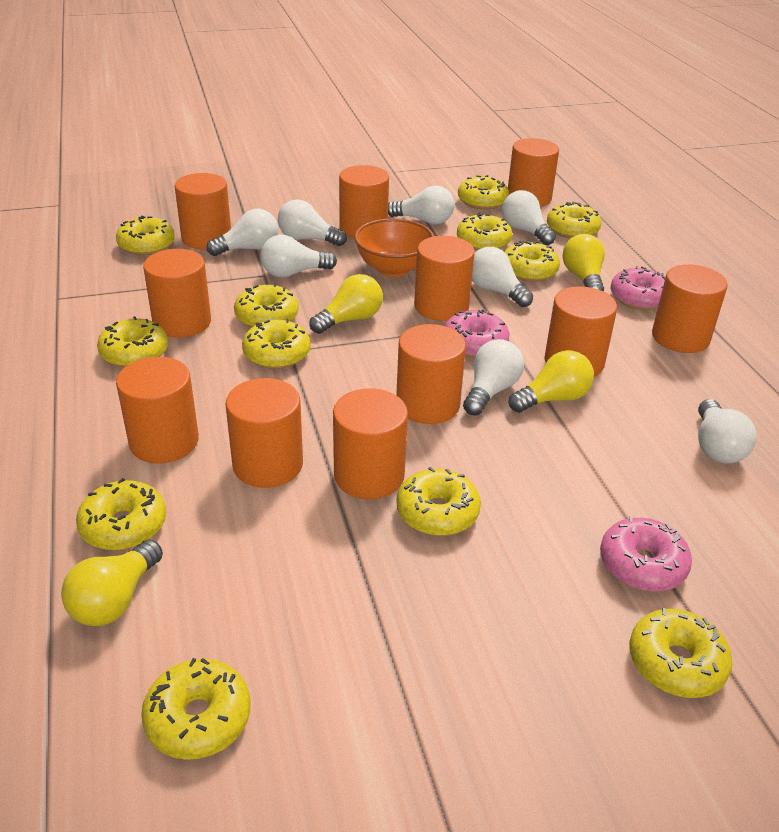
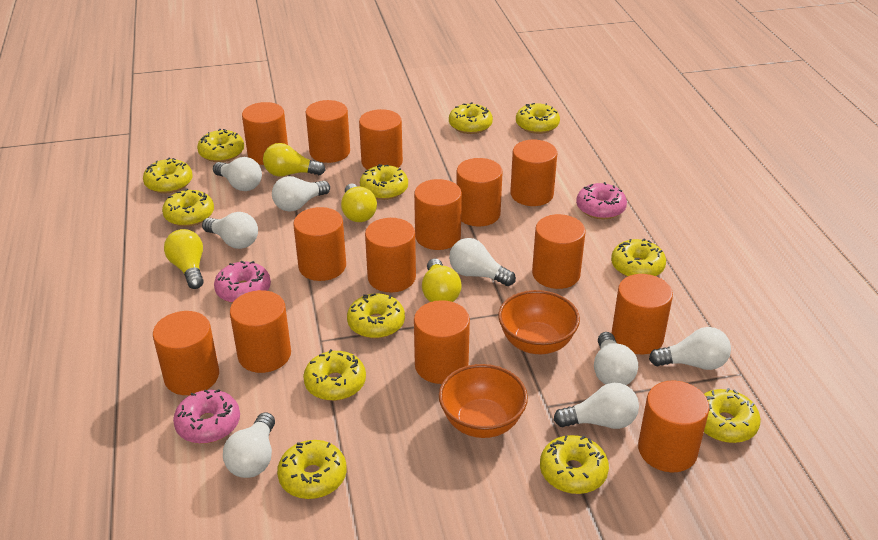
orange bowl: [354,218,434,277] = 1 -> [439,364,528,438] [498,290,580,354] = 2
orange cylinder: [116,357,199,464] [143,249,211,338] [175,173,231,250] [225,378,303,488] [333,388,408,499] [339,165,389,239] [396,324,466,424] [414,236,475,321] [508,138,559,207] [544,286,617,377] [652,265,728,353] = 11 -> [153,311,219,395] [230,290,291,373] [242,102,288,165] [293,207,346,281] [306,100,350,163] [359,109,403,170] [365,218,416,292] [414,179,462,250] [414,300,470,384] [456,158,503,227] [510,140,557,206] [532,214,586,289] [612,274,673,354] [638,381,710,472] = 14

